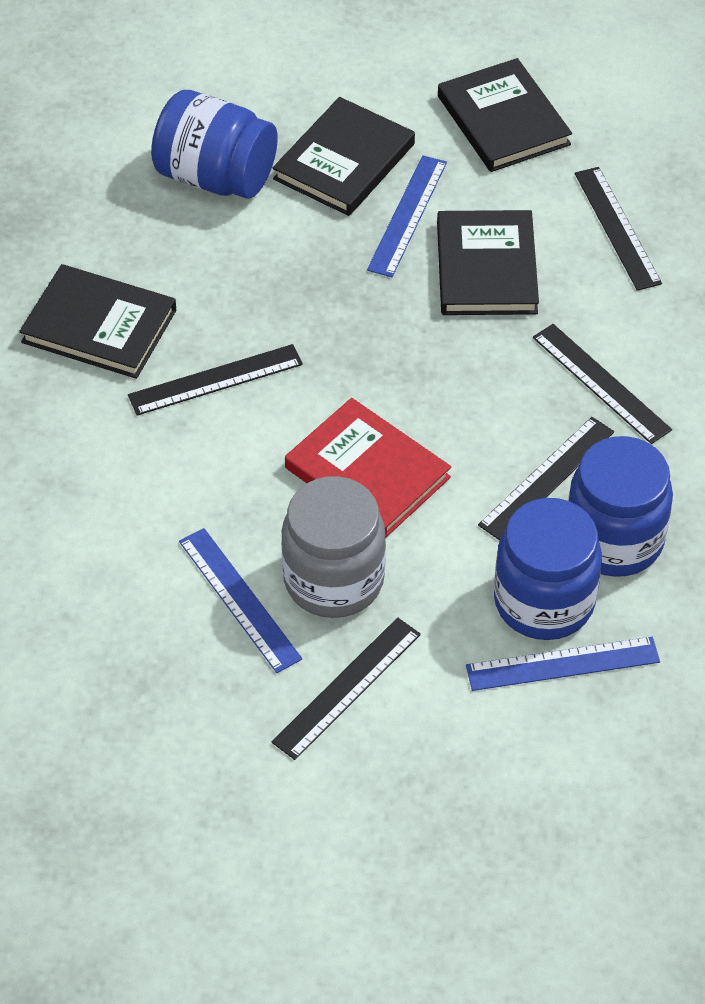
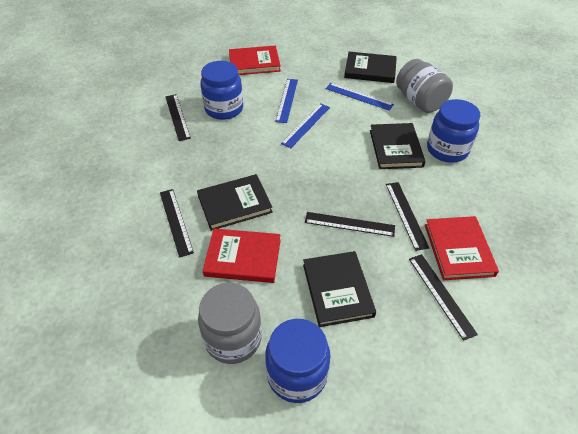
grey jar: [281,476,386,618] = 1 -> [198,283,262,364] [396,59,453,113] = 2
red book: [285,398,451,538] = 1 -> [203,228,281,283] [229,46,281,75] [425,216,499,280] = 3

